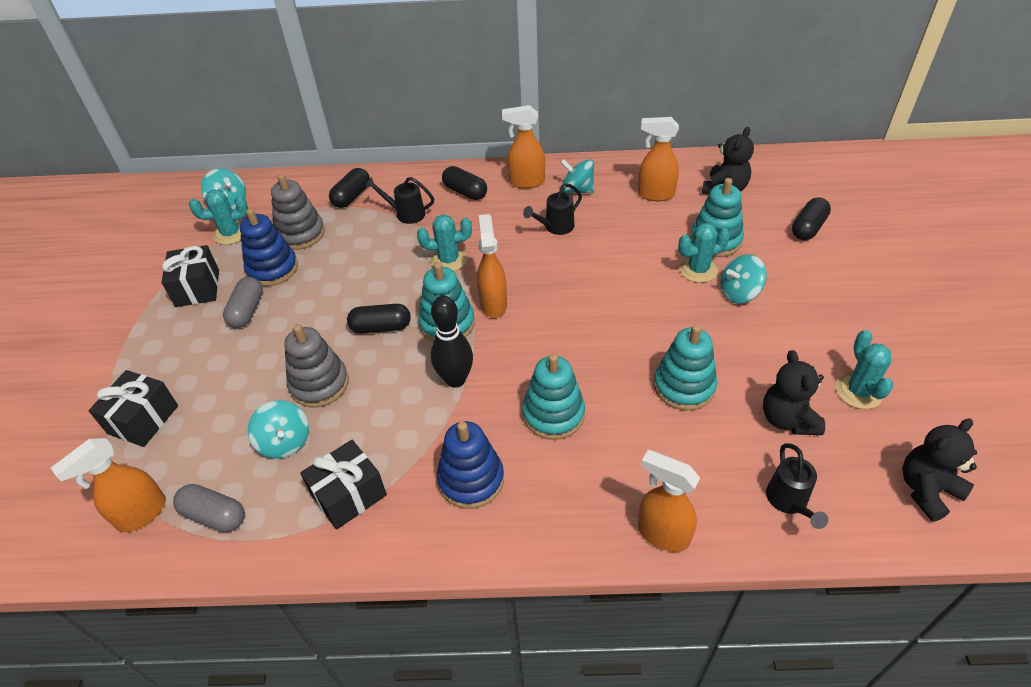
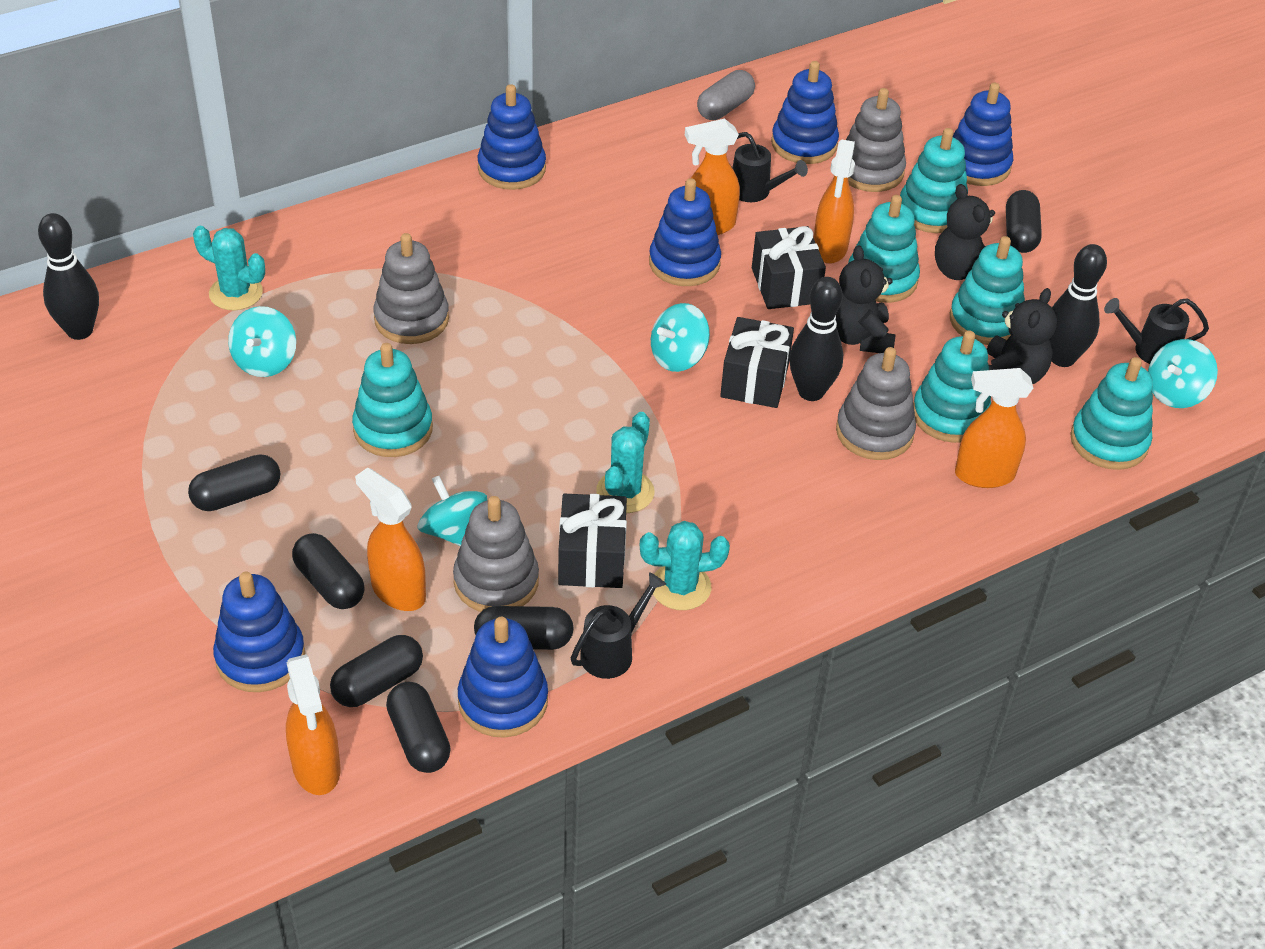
black bowling pin: [431,296,473,388] = 1 -> [38,213,99,340] [789,277,843,401] [1049,244,1107,367] = 3
black capsule: [329,168,370,208] [347,304,411,334] [442,166,487,200] [792,197,831,240] = 4 -> [188,454,280,511] [292,533,365,609] [330,635,423,707] [386,682,451,773] [474,606,574,650] [1006,190,1042,253] = 6
blue stacking toy: [240,209,298,286] [437,421,504,509] = 2 -> [213,572,305,692] [458,617,548,738] [478,84,546,190] [649,178,721,286] [771,61,839,164] [953,83,1013,186] = 6
grey capsule: [173,484,245,532] [223,277,263,328] = 2 -> [697,70,755,120] = 1
grey stacking toy: [271,174,325,250] [284,324,349,408] = 2 -> [373,233,449,344] [453,496,539,612] [836,347,916,460] [846,88,906,192] = 4
turquoise cactus: [189,189,248,245] [417,214,472,271] [678,223,730,283] [836,330,893,409] = 4 -> [193,226,265,310] [596,412,654,513] [640,521,730,610] = 3
turquoise stacking toy: [418,262,475,342] [522,354,585,440] [654,325,717,411] [690,178,744,257] = 4 -> [352,343,433,457] [848,195,920,303] [900,128,968,233] [913,331,991,443] [950,236,1025,345] [1070,357,1153,470] = 6

